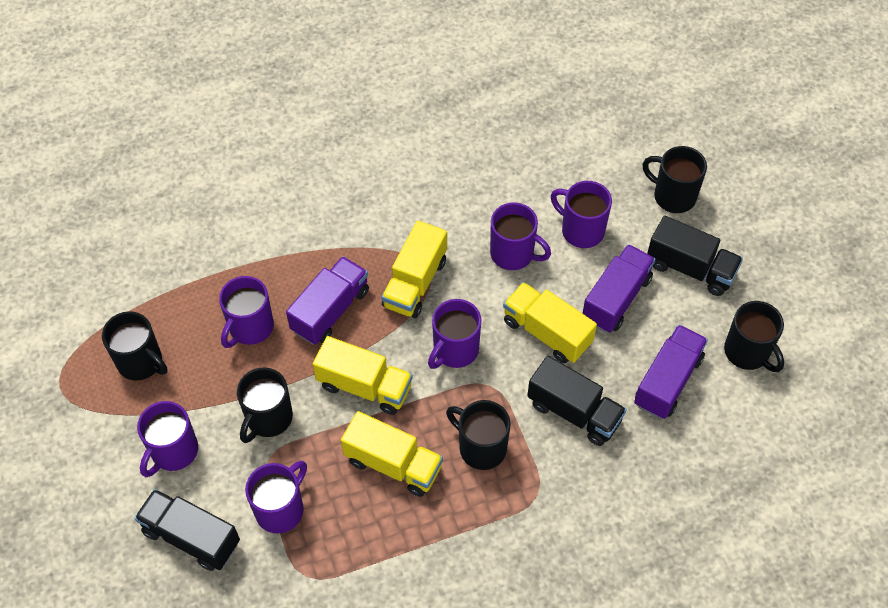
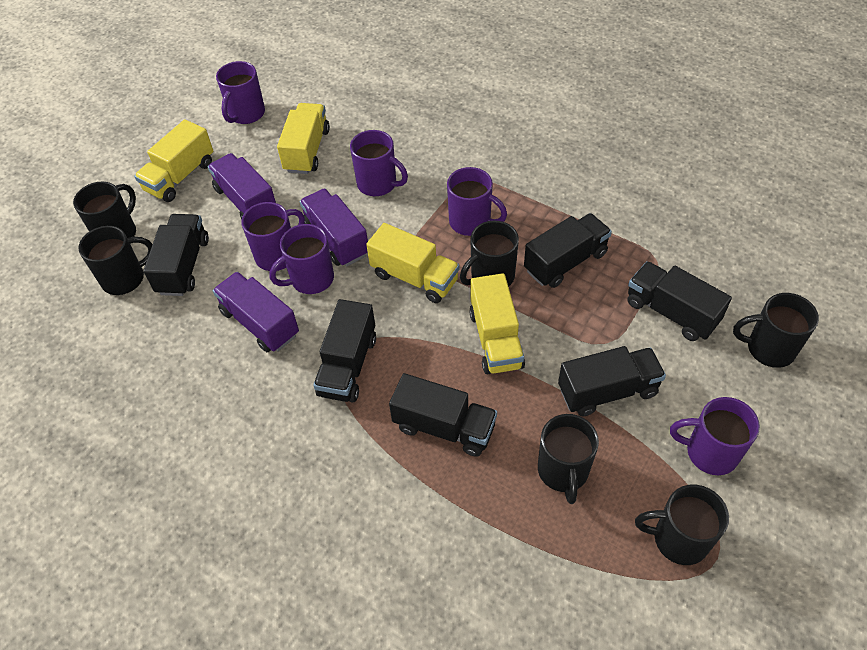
black mug: [102,311,168,381] [237,367,293,443] [446,400,511,470] [643,146,707,213] [724,301,784,372] = 5 -> [73,182,136,238] [78,226,153,295] [460,221,519,287] [538,414,599,504] [635,485,729,565] [733,293,819,368] = 6
black truck: [134,489,240,571] [527,356,627,446] [647,216,743,296] = 3 -> [143,214,209,296] [313,299,376,403] [389,373,497,457] [524,213,612,288] [558,346,666,416] [627,261,732,341] = 6

